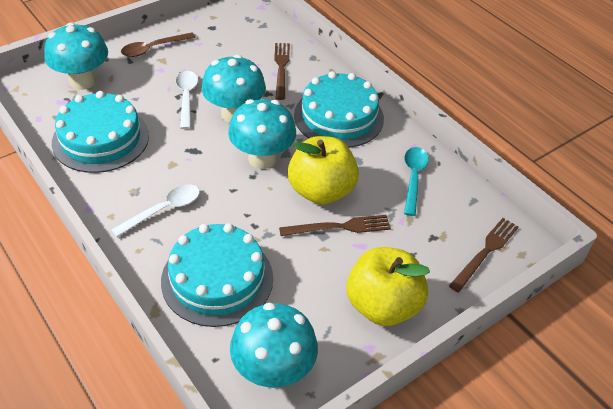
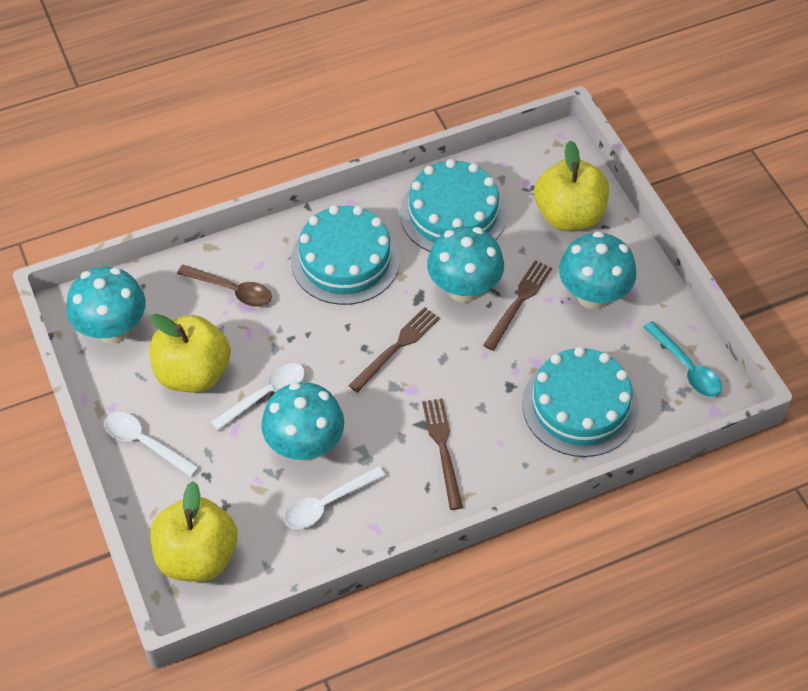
white spoon: [111,185,200,237] [176,71,198,129] = 2 -> [105,412,199,477] [211,363,305,431] [284,466,386,529] = 3
yellow apple: [288,136,359,205] [347,247,430,326] = 2 -> [150,314,230,393] [150,481,238,582] [534,140,609,231] = 3

